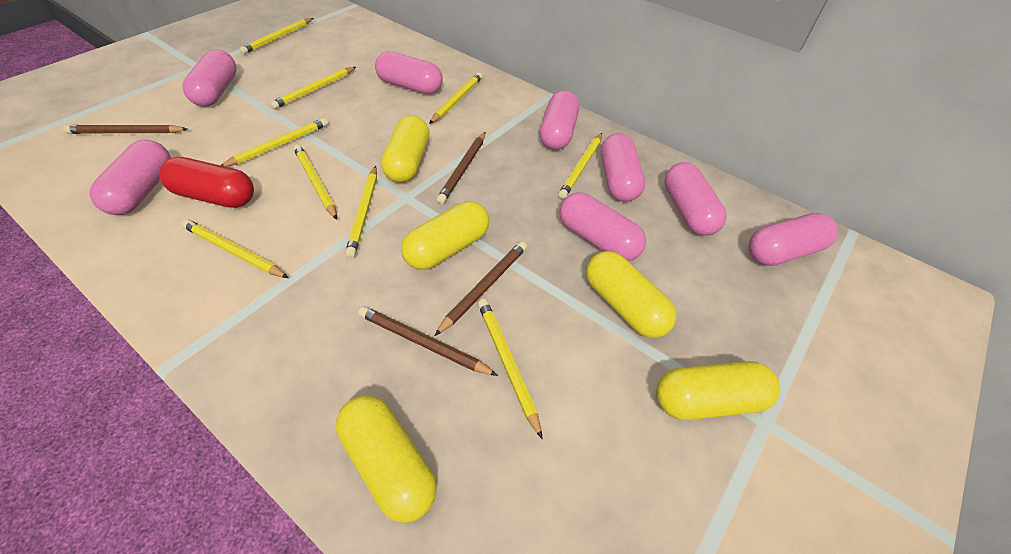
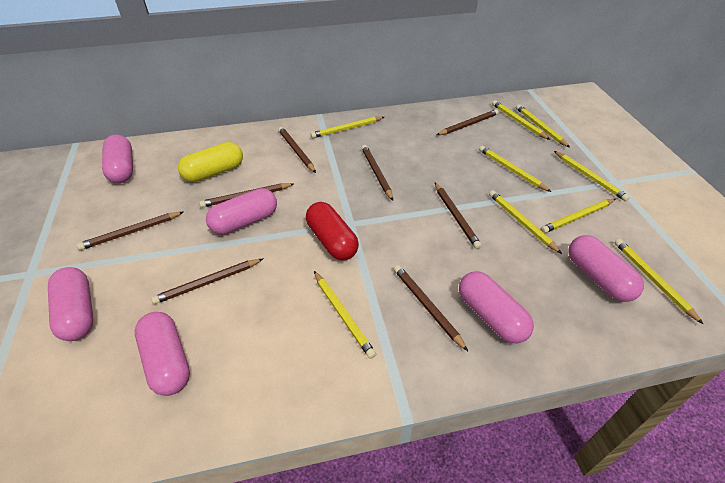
brown pencil: [63,125,188,134] [358,306,498,376] [434,241,527,336] [437,132,485,204] = 4 -> [77,212,183,250] [151,259,263,304] [199,183,294,208] [278,127,316,173] [362,145,393,201] [394,265,468,351] [435,183,482,249] [437,109,499,135] = 8
pink capsule: [90,140,171,215] [182,49,237,107] [375,51,443,94] [540,90,579,150] [559,192,646,261] [601,133,645,202] [664,162,727,236] [749,213,838,266] = 8 -> [48,267,93,341] [102,135,133,183] [135,312,190,396] [206,188,277,234] [459,271,534,343] [568,235,644,302] = 6
yellow capsule: [336,395,437,523] [381,115,430,182] [401,201,489,270] [586,251,676,338] [656,361,780,420] = 5 -> [178,142,243,182] = 1

